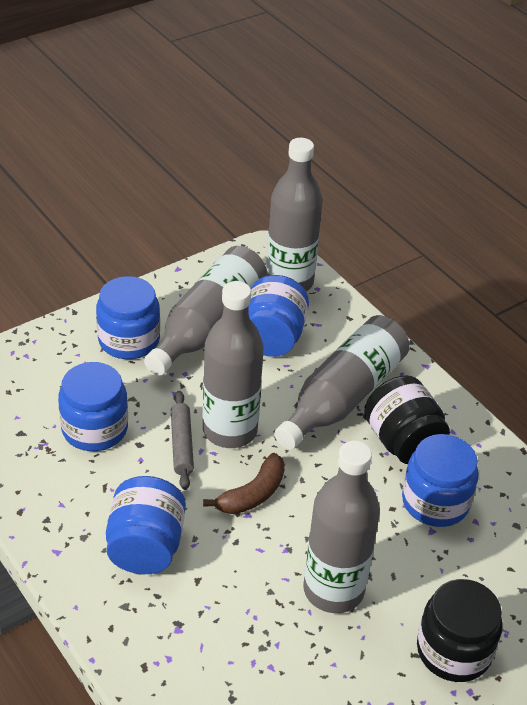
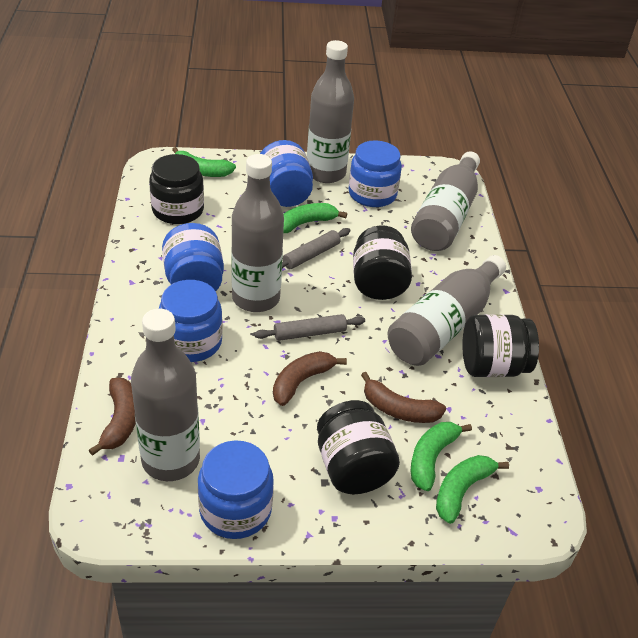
black jar: [364,376,450,464] [417,579,503,682] = 2 -> [149,154,204,224] [317,400,400,494] [353,225,412,300] [462,314,539,377] = 4
brown banana: [203,453,285,514] = 1 -> [89,378,136,456] [273,351,347,406] [361,372,446,423] = 3
green banana: none = 0 -> [172,147,236,177] [283,203,347,233] [411,422,472,491] [436,455,509,524] = 4
grey rolling pin: [171,391,194,490] = 1 -> [254,314,365,341] [282,228,350,269] = 2

